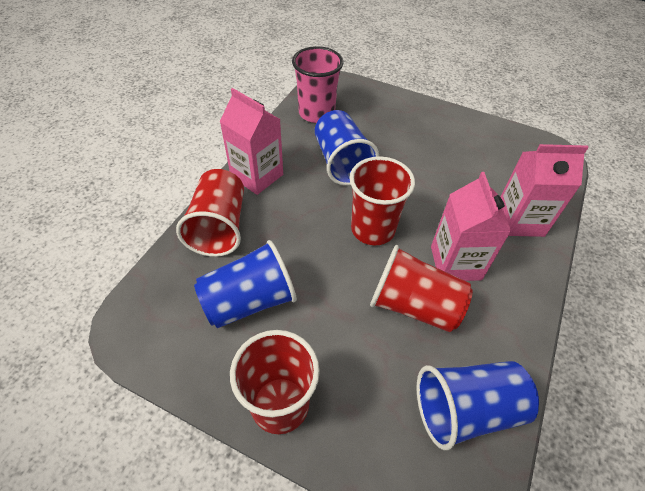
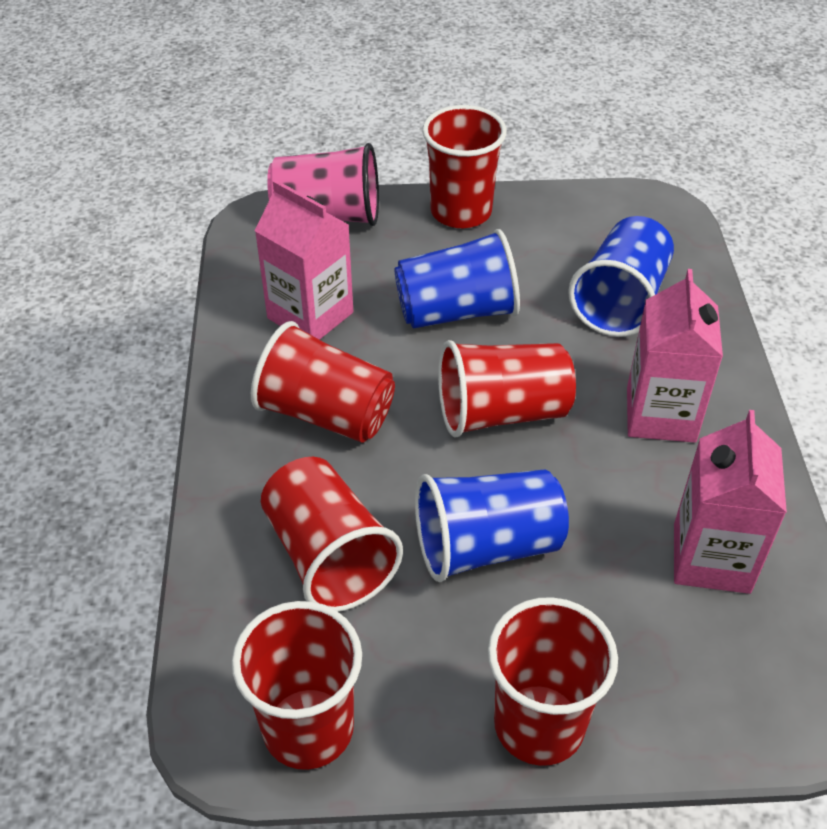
red cup: [176,169,244,257] [230,330,320,434] [349,156,415,245] [370,245,473,332] = 4 -> [232,601,362,770] [251,321,395,443] [261,457,403,612] [422,105,507,228] [438,340,576,438] [488,597,618,766] = 6

